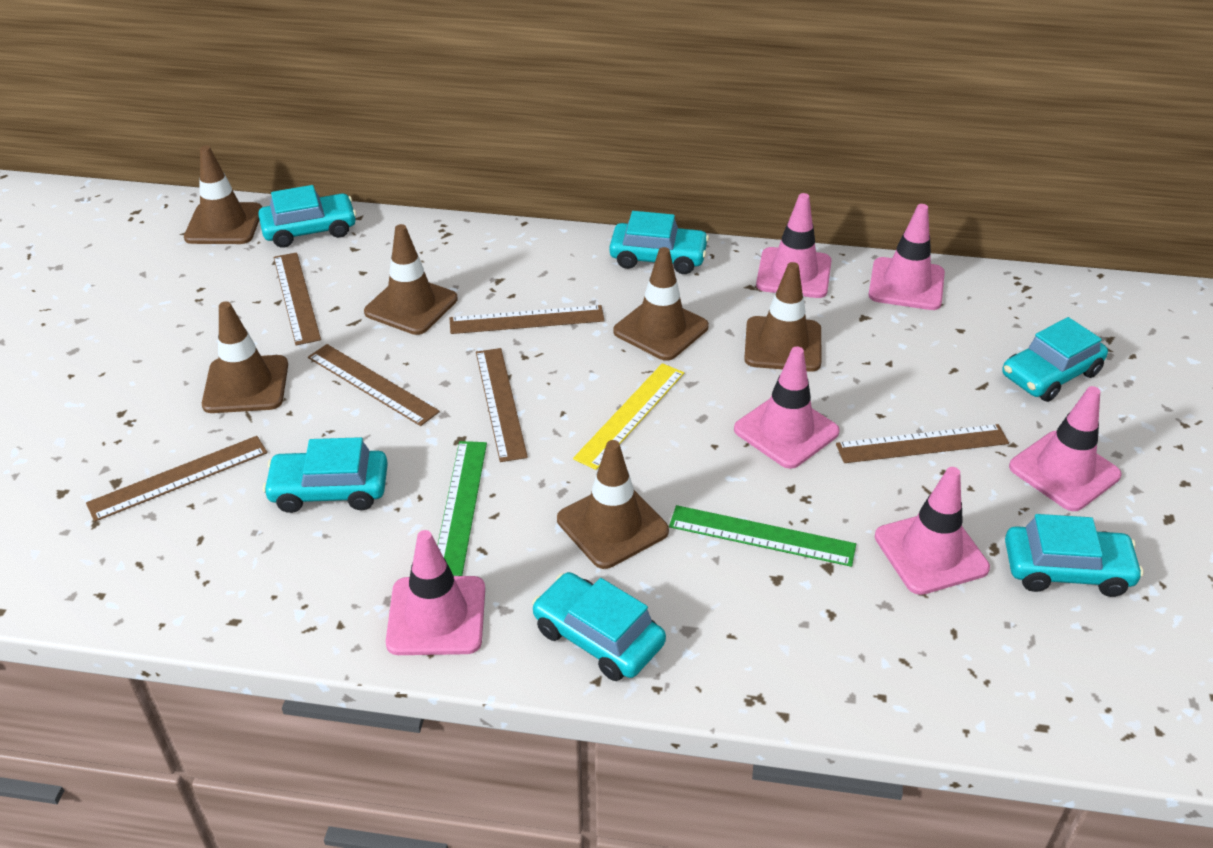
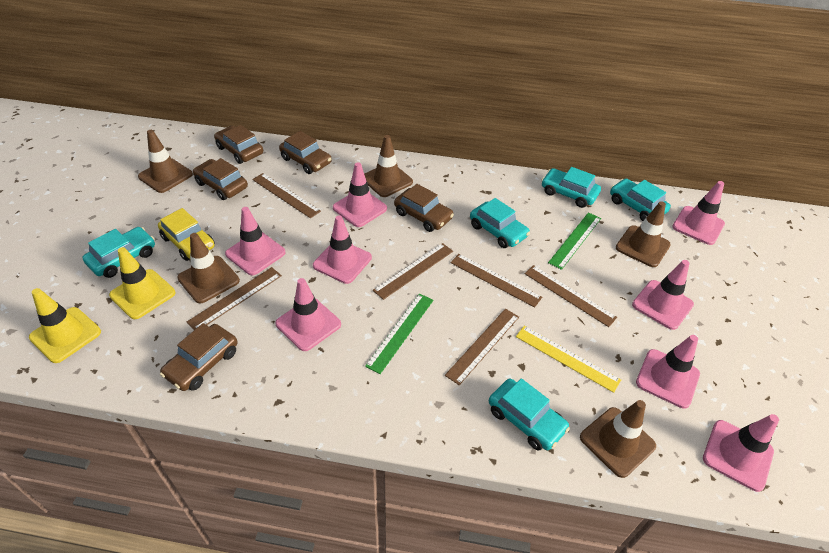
brown car: none = 0 -> [160,323,237,391] [193,158,248,200] [214,125,263,164] [279,131,332,174] [394,184,454,232] = 5
brown traffic cone: [184,146,262,244] [202,301,288,413] [364,224,458,335] [557,440,669,569] [613,247,709,361] [744,262,821,372] = 6 -> [138,130,193,193] [177,233,240,303] [364,135,413,197] [580,400,656,478] [616,201,671,267] = 5
pink traffic cone: [386,530,485,655] [734,347,840,469] [756,193,832,298] [868,204,945,310] [875,467,990,595] [1009,386,1122,511] = 6 -> [225,207,286,275] [275,278,341,351] [313,215,372,284] [333,162,387,227] [632,260,694,330] [636,335,700,409] [672,181,725,245] [703,414,779,492] = 8
turquoise car: [258,185,357,248] [263,437,388,513] [532,572,666,681] [609,211,709,274] [1002,317,1108,402] [1005,514,1144,597] = 6 -> [82,227,155,278] [470,198,530,248] [489,378,570,450] [541,167,601,208] [610,179,671,221] = 5
yellow car: none = 0 -> [158,208,215,261] = 1
yellow traffic cone: none = 0 -> [29,288,101,363] [109,247,175,319] = 2

